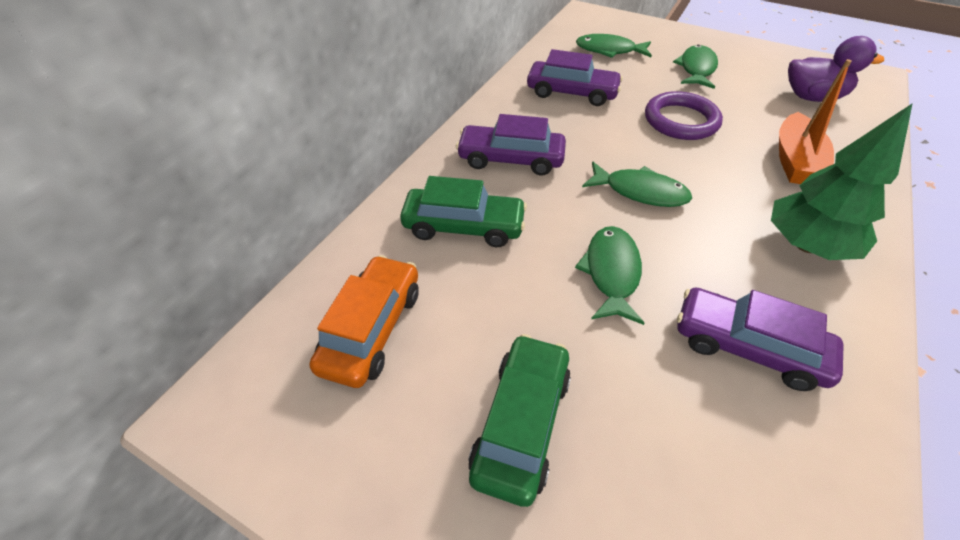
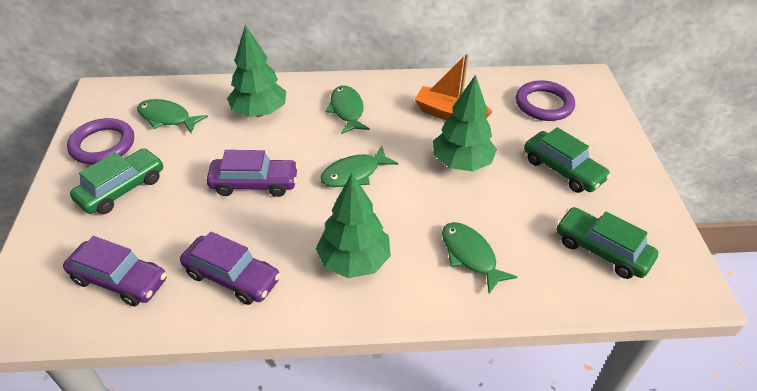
green car: [400,176,527,247] [468,334,571,507] = 2 -> [70,148,163,214] [524,127,611,193] [556,207,658,279] = 3
green tree: [771,103,913,260] = 1 -> [227,25,286,117] [316,173,391,278] [433,75,497,171] = 3
orange car: [310,255,418,388] = 1 -> none = 0
purple duck: [788,36,884,102] = 1 -> none = 0
purple ring: [645,91,723,140] = 1 -> [67,118,134,164] [516,80,575,121] = 2

